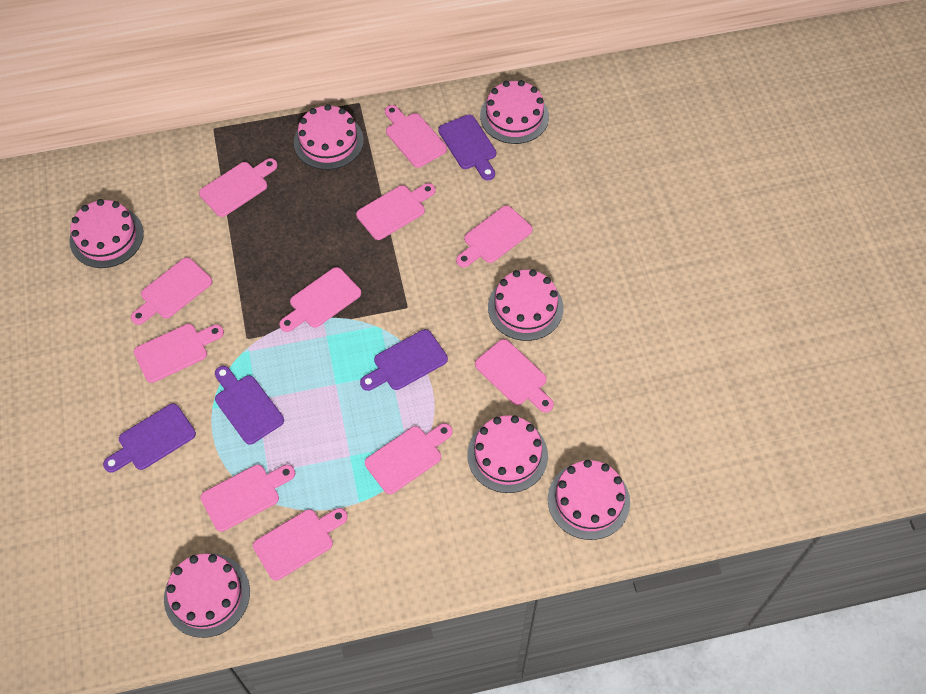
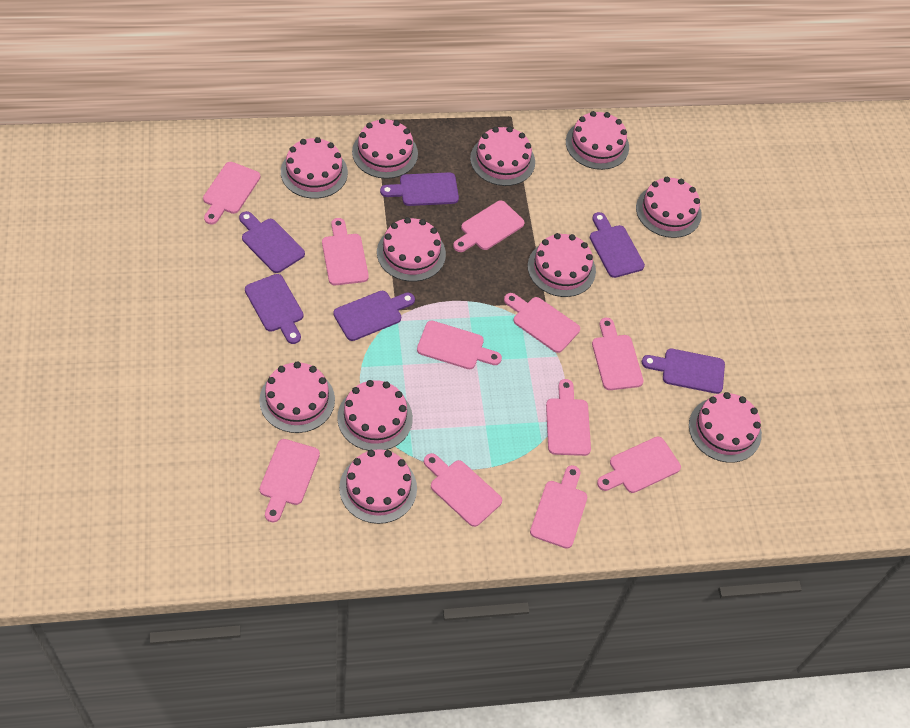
pink cake: [69,199,144,268] [164,553,250,638] [294,104,364,170] [467,416,548,493] [480,80,549,144] [488,269,564,341] [548,460,630,540] = 7 -> [259,361,335,433] [281,137,348,199] [337,380,413,451] [339,449,417,524] [352,118,418,179] [377,217,446,282] [470,126,535,186] [528,233,596,297] [566,111,629,170] [636,177,702,238] [689,392,762,463] = 11
purple cutting board: [103,403,196,473] [215,366,284,444] [360,329,448,391] [438,114,496,180] = 4 -> [239,211,305,273] [245,274,303,344] [333,291,415,341] [380,172,459,206] [590,212,645,278] [642,349,725,394] = 6

